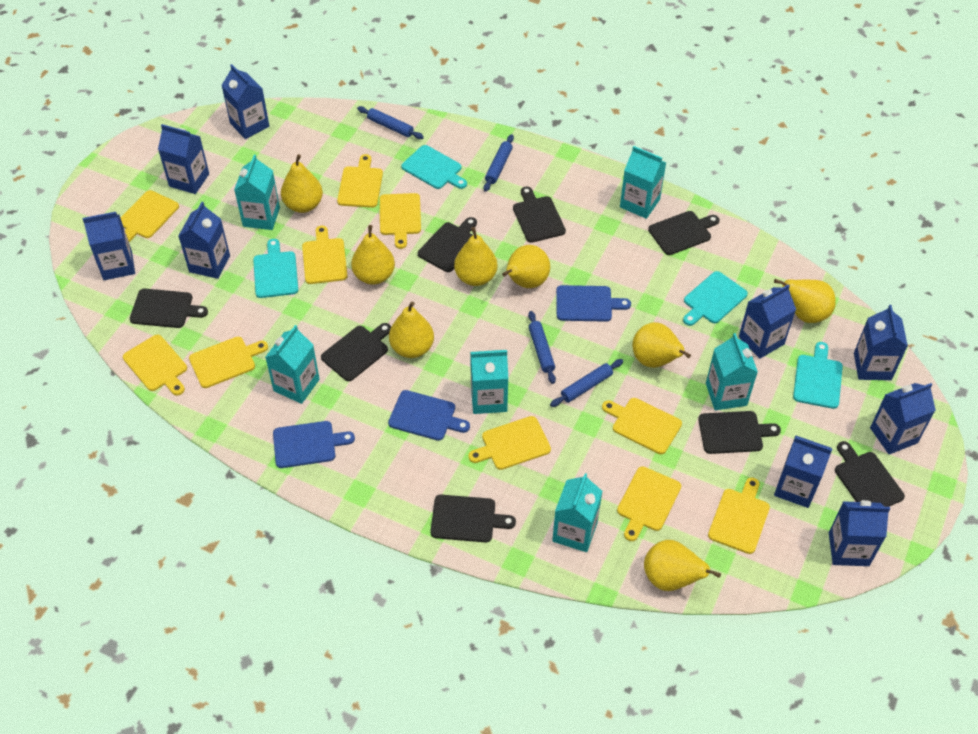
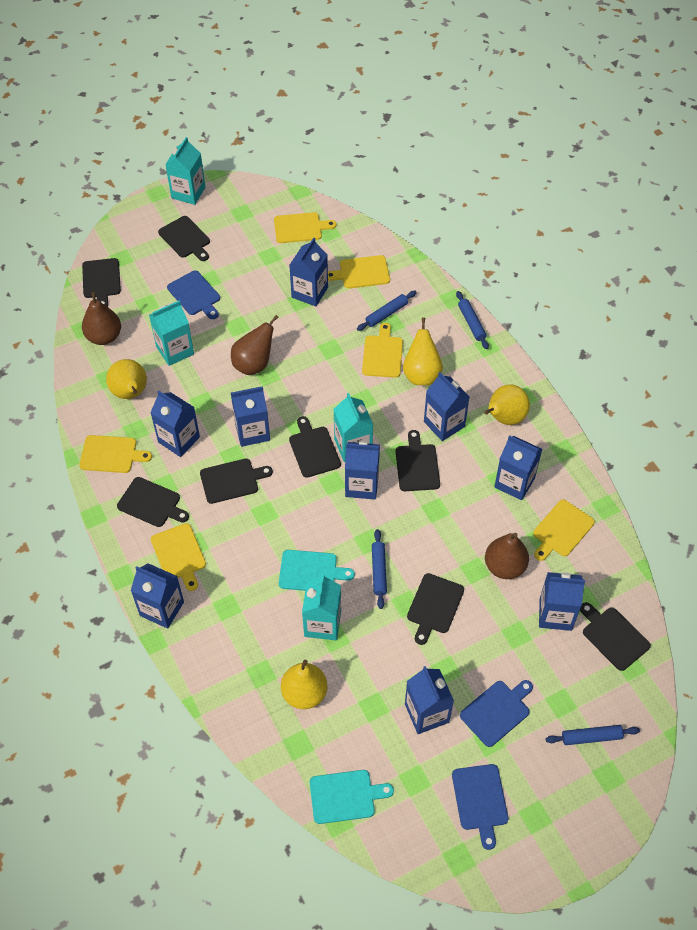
brown pear: none = 0 -> [82,292,121,345] [231,315,279,375] [485,533,529,579] = 3
turquoise carton: [234,155,280,230] [265,325,319,404] [470,350,508,414] [552,473,602,552] [620,146,666,219] [706,333,758,410] = 6 -> [149,300,194,366] [165,137,205,205] [302,573,341,640] [333,393,373,462] = 4
turquoise cutting board: [253,239,298,298] [401,145,467,189] [683,271,748,326] [793,342,843,409] = 4 -> [279,550,355,591] [310,770,394,824] = 2
yellow cutting board: [121,190,179,242] [123,335,187,396] [189,337,268,388] [302,226,347,284] [337,154,383,208] [380,193,421,249] [468,416,551,470] [602,398,682,454] [617,466,681,541] [708,477,770,554] = 10 -> [79,435,152,473] [151,523,206,591] [274,212,336,243] [328,255,390,289] [362,323,403,378] [533,499,595,561] = 6
yellow pear: [281,154,323,213] [351,225,395,285] [389,301,434,358] [454,227,498,286] [502,245,550,288] [632,322,691,368] [644,540,721,591] [774,279,836,323] = 8 -> [106,359,147,399] [281,660,328,709] [403,317,443,385] [484,384,530,425] = 4

